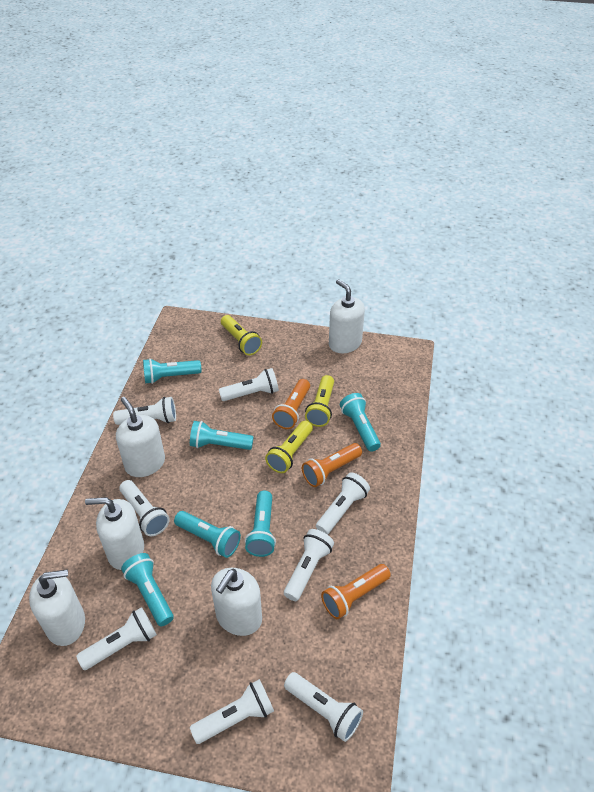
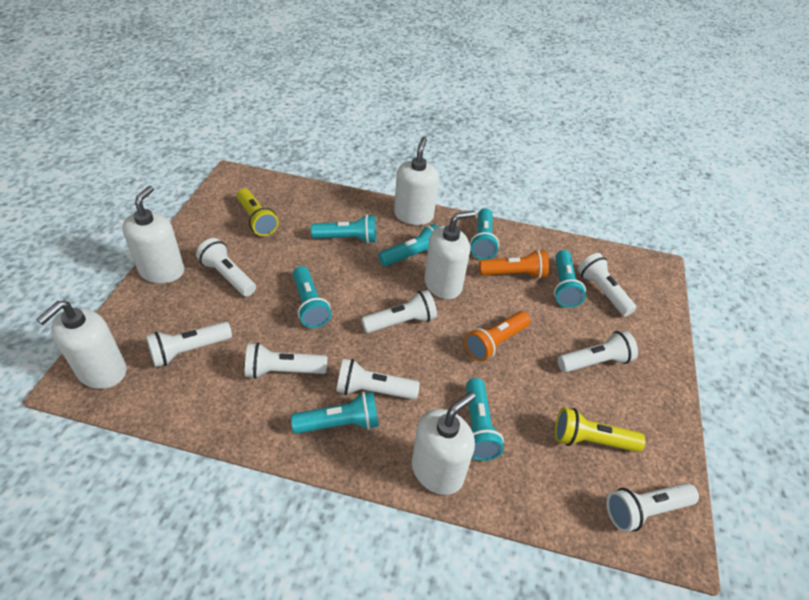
orange flashlight: [272,379,310,429] [302,443,362,487] [321,564,391,619] = 3 -> [465,311,530,362] [479,249,549,279] = 2
turquoise flashlight: [121,553,174,626] [143,358,201,384] [174,511,241,558] [190,421,254,450] [245,491,276,557] [340,393,381,452] = 6 -> [291,392,379,434] [293,266,331,328] [311,214,376,244] [379,224,438,266] [466,378,504,461] [470,208,499,260] [554,250,586,308] = 7
yellow flashlight: [221,315,262,355] [265,421,313,473] [305,375,334,427] = 3 -> [237,189,279,236] [555,407,645,452] = 2

